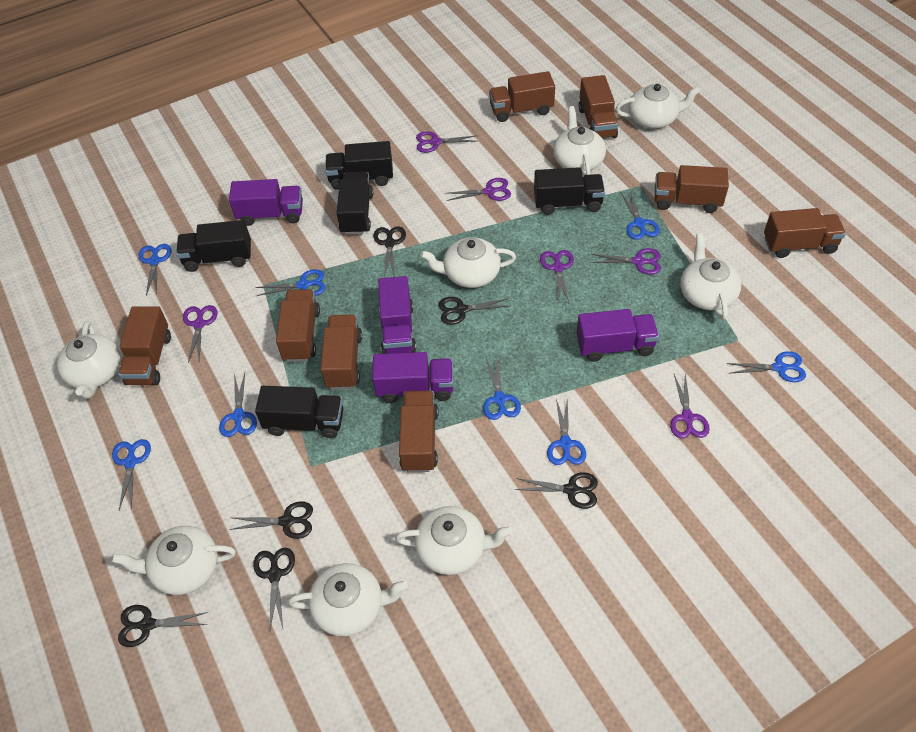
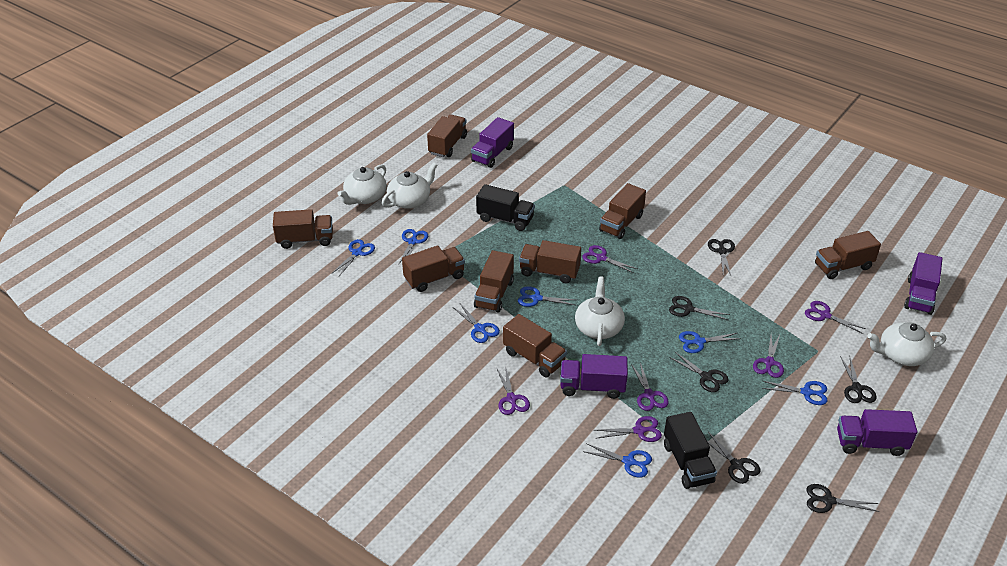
black truck: [176,220,251,272] [255,386,343,438] [325,141,393,190] [336,172,373,235] [534,167,605,215] = 5 -> [476,184,535,231] [664,412,717,489] = 2
blue scissors: [112,439,151,510] [138,244,172,295] [219,373,257,437] [255,269,326,296] [483,358,521,420] [547,397,586,465] [621,190,660,240] [727,351,806,382] = 8 -> [332,239,375,276] [398,229,428,265] [454,304,500,343] [518,286,576,307] [583,444,652,478] [679,331,741,353] [762,381,827,405] = 7
white teapot: [57,321,121,399] [112,526,236,595] [288,563,408,636] [395,506,512,575] [420,238,516,288] [553,106,606,176] [615,84,701,129] [680,233,741,320] = 8 -> [338,164,387,205] [382,163,437,209] [575,276,625,346] [867,322,946,366] = 4

